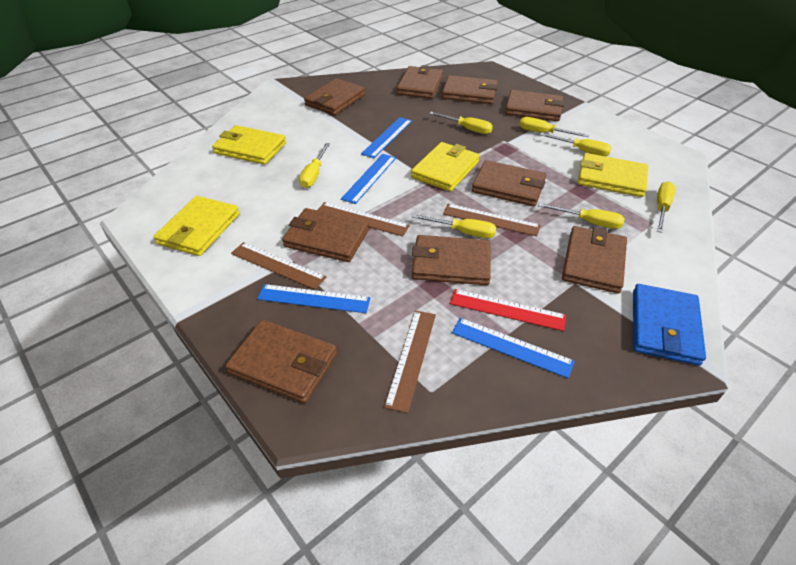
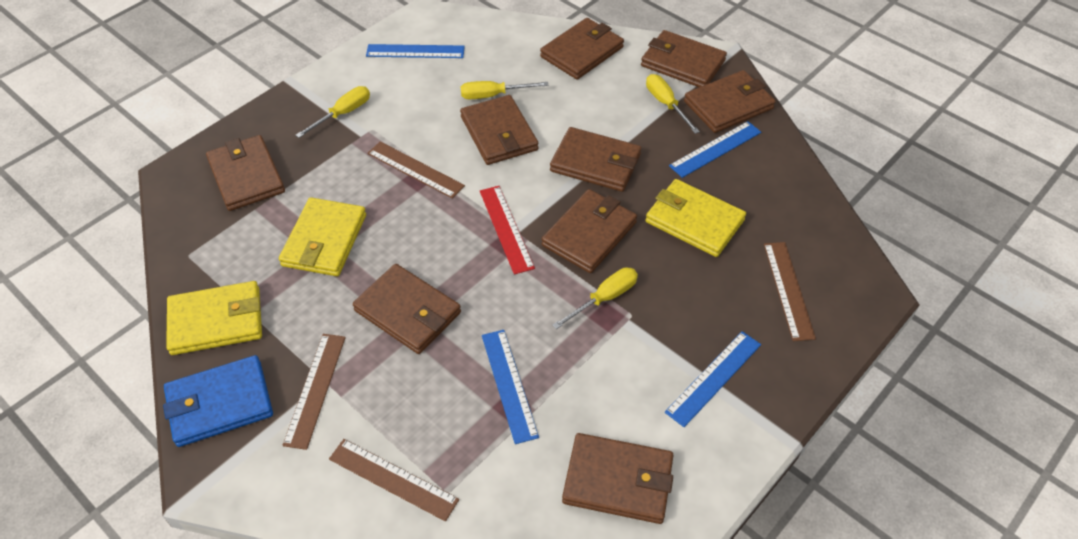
yellow screwdriver: [299,143,330,188] [412,214,496,238] [429,112,493,134] [519,117,589,137] [538,203,625,229] [540,133,612,156] [657,181,676,233] = 7 -> [295,86,370,138] [461,81,548,99] [552,267,638,329] [646,74,700,134] = 4
yellow wallet: [154,196,240,256] [212,125,286,165] [411,142,480,192] [577,153,648,197] = 4 -> [166,281,262,355] [279,197,366,276] [646,179,746,257] = 3

